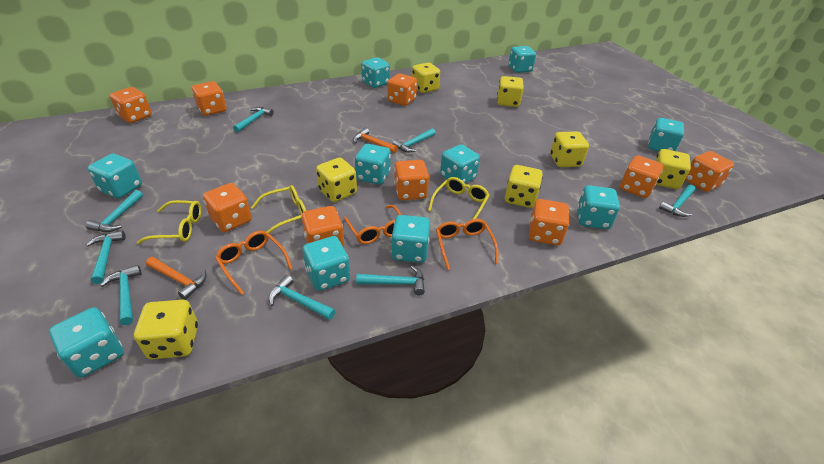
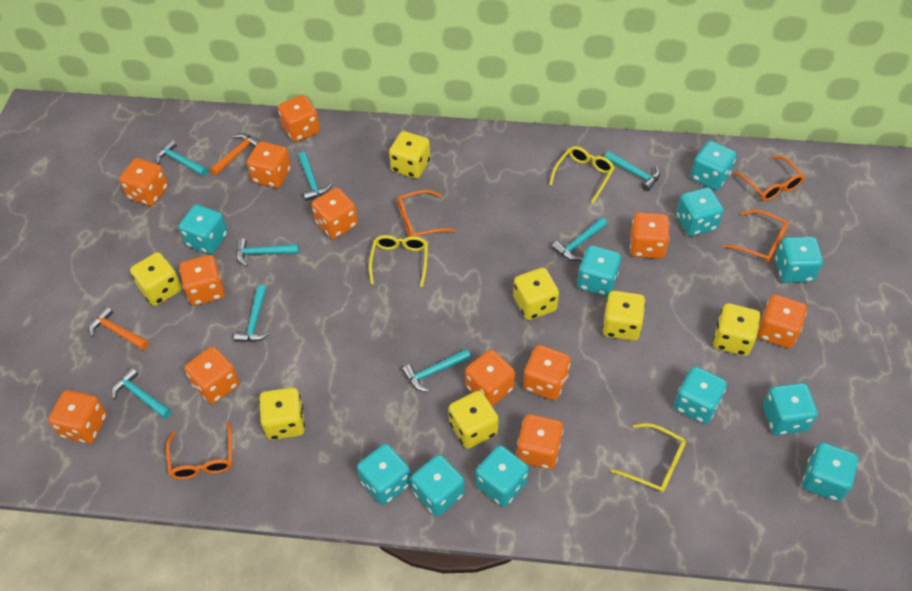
orange dice: [110,87,152,123] [192,81,226,116] [203,183,252,232] [302,206,344,247] [388,73,417,106] [394,160,429,200] [529,199,569,246] [620,155,663,198] [685,151,734,192] = 9 -> [48,390,107,444] [119,158,168,206] [179,255,225,306] [185,347,239,404] [247,141,291,188] [278,95,320,142] [312,188,358,239] [465,350,515,406] [516,414,563,469] [523,345,571,400] [630,212,670,259] [757,294,807,348] = 12
orange glasses: [215,231,293,295] [344,205,401,244] [436,219,498,270] = 3 -> [166,422,232,479] [397,190,456,237] [723,210,789,263] [734,156,805,201] = 4
turquoise dice: [49,307,124,378] [88,154,142,199] [303,236,350,291] [355,144,391,185] [361,57,390,88] [391,215,430,263] [440,144,480,183] [508,46,536,73] [577,185,620,229] [648,118,684,151] = 10 -> [179,204,228,254] [357,444,411,505] [411,454,465,516] [476,445,529,507] [577,245,621,296] [674,366,727,424] [676,187,724,236] [690,141,736,190] [763,383,818,435] [775,236,823,283] [802,442,859,502] = 11

